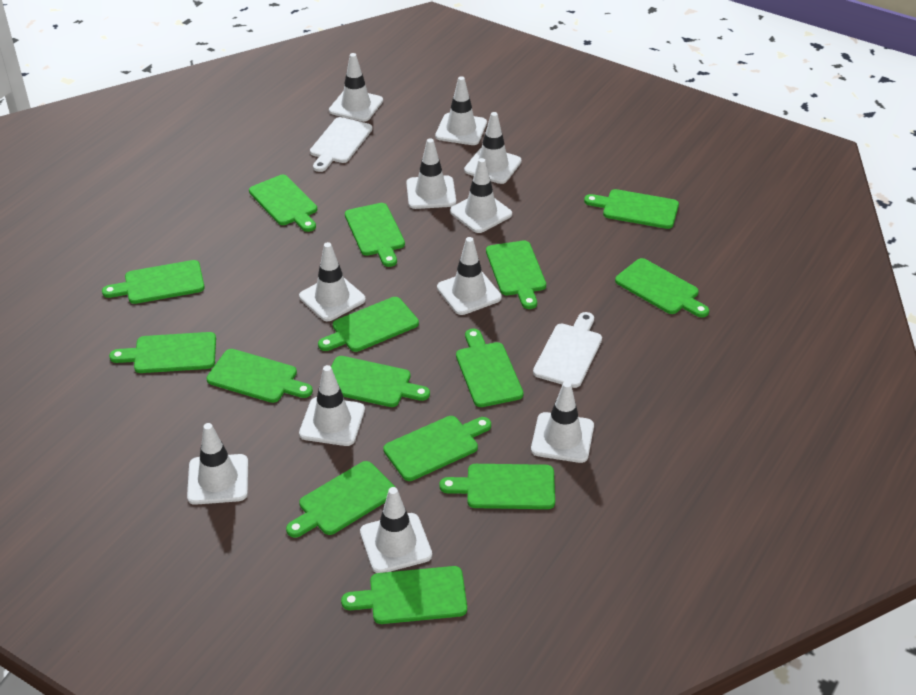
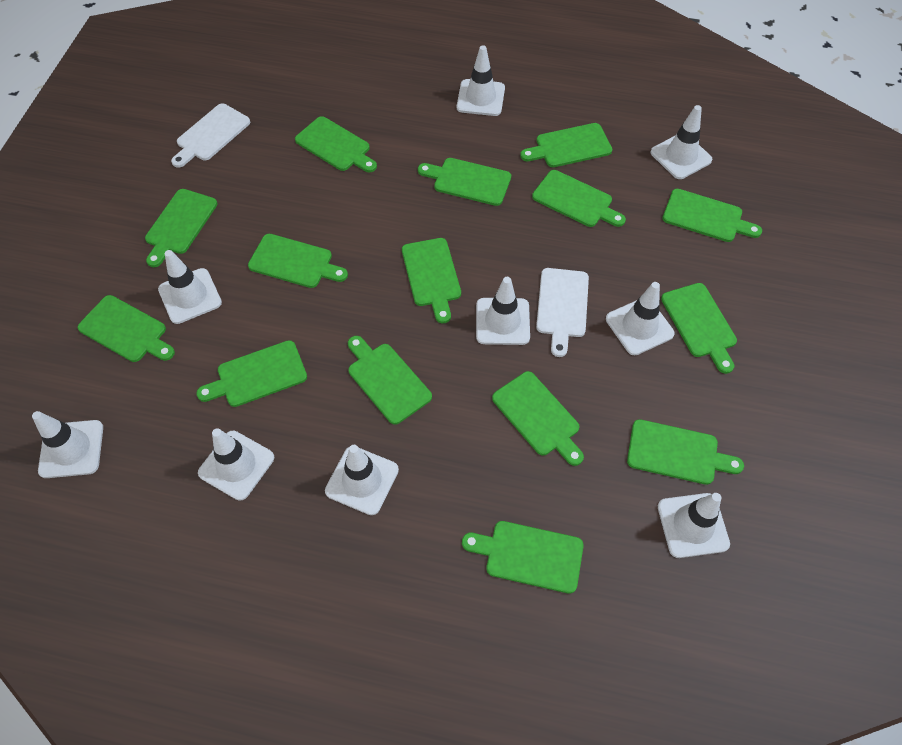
white traffic cone: [187,423,248,505] [299,242,366,321] [299,365,365,446] [329,53,383,122] [360,487,432,573] [406,138,456,209] [435,76,487,145] [437,237,502,315] [450,158,512,233] [464,112,522,184] [531,381,594,463] = 11 -> [32,411,103,478] [158,250,222,324] [198,428,274,501] [325,445,399,515] [457,45,505,116] [476,277,530,345] [606,282,675,355] [651,105,712,179] [658,493,730,558] = 9

